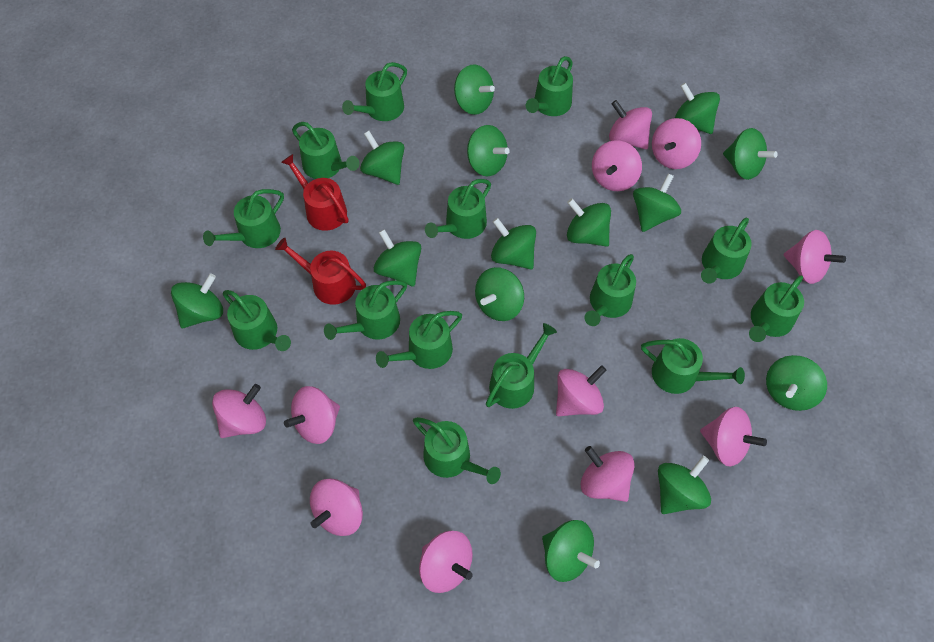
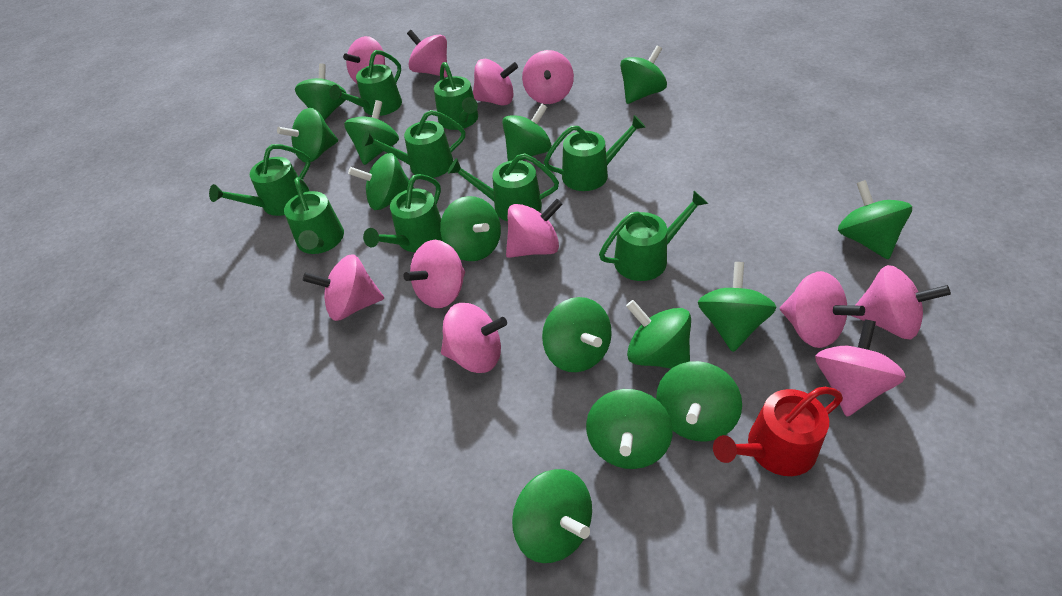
green watering can: [203,189,284,248] [223,290,291,351] [292,122,359,179] [324,280,407,340] [342,62,407,121] [376,311,462,369] [413,417,501,484] [425,179,491,239] [486,323,557,409] [526,56,573,116] [584,254,636,326] [641,338,745,394] [701,217,752,284] [749,275,804,342] = 14 -> [209,144,311,216] [284,177,344,254] [329,50,402,116] [362,110,465,178] [363,174,442,252] [434,62,478,130] [448,153,559,221] [544,115,646,191] [599,191,708,281] = 9
red watering can: [275,237,366,305] [281,154,349,231] = 2 -> [713,387,843,476] = 1

